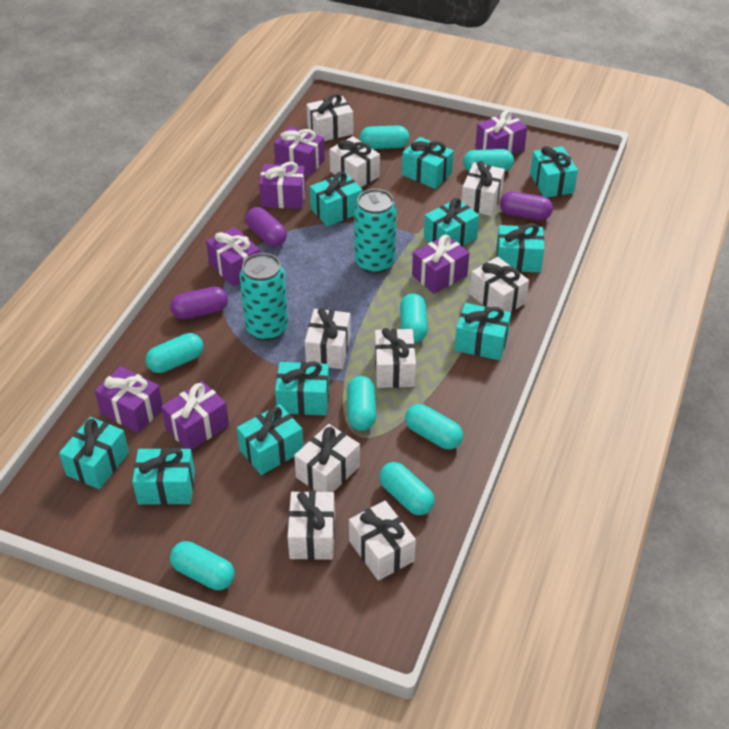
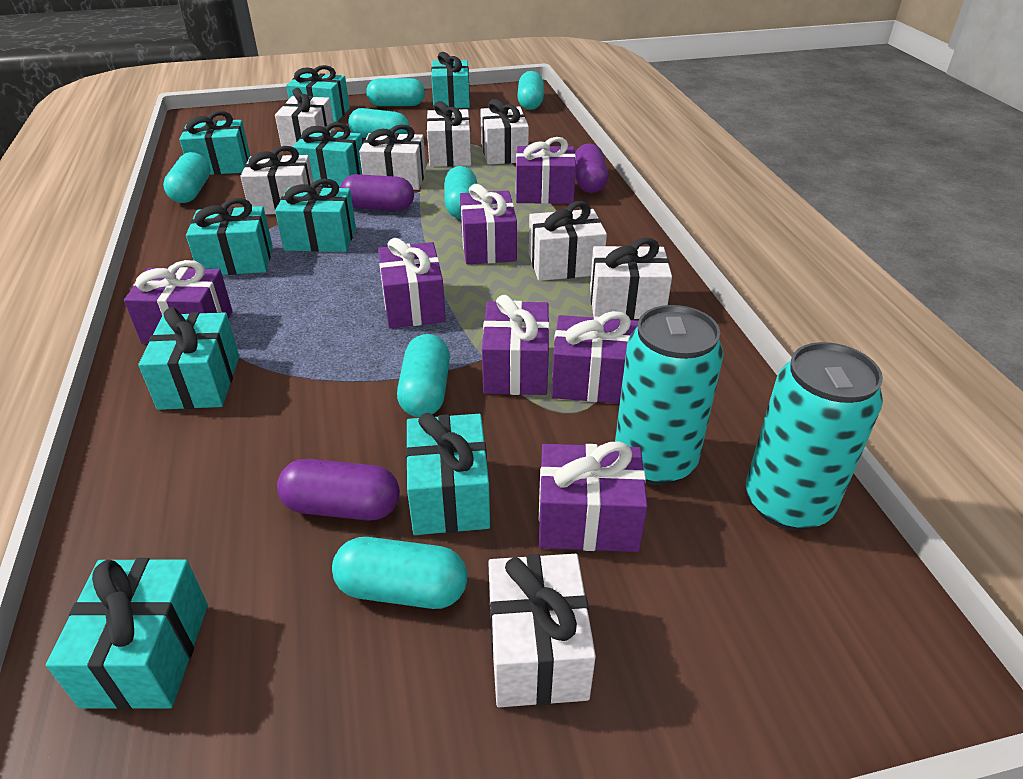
turquoise capsule: [146,333,203,373] [170,541,235,590] [347,376,376,431] [360,125,409,149] [379,462,434,515] [400,293,428,343] [405,404,463,449] [463,149,514,171] = 8 -> [163,152,210,203] [332,537,467,609] [348,108,409,138] [366,78,425,106] [397,334,450,417] [444,166,477,219] [517,71,544,110] = 7
turquoise gift: [59,417,129,489] [132,448,195,505] [237,404,304,475] [275,362,329,416] [310,172,363,227] [402,137,454,189] [424,198,479,246] [454,303,511,360] [496,223,544,273] [530,146,578,198] = 10 -> [46,558,208,710] [138,307,239,410] [179,111,250,175] [186,198,273,275] [275,178,356,252] [286,65,350,122] [292,122,363,187] [406,413,490,535] [431,52,470,108] = 9
white gift: [288,491,335,560] [294,424,360,492] [305,308,351,369] [307,93,353,141] [329,136,380,187] [349,501,416,581] [375,328,416,388] [461,161,505,216] [470,257,529,312] = 9 -> [240,146,313,215] [275,88,335,147] [359,124,426,190] [427,101,471,167] [480,99,529,165] [488,554,596,707] [529,201,607,281] [590,238,672,320] = 8

